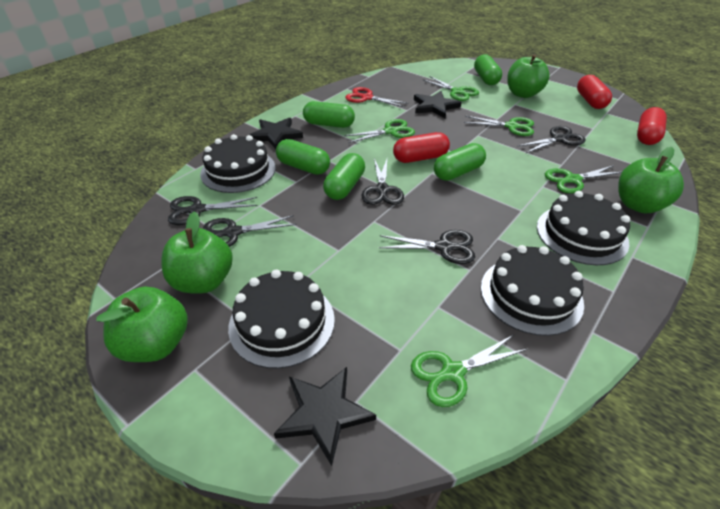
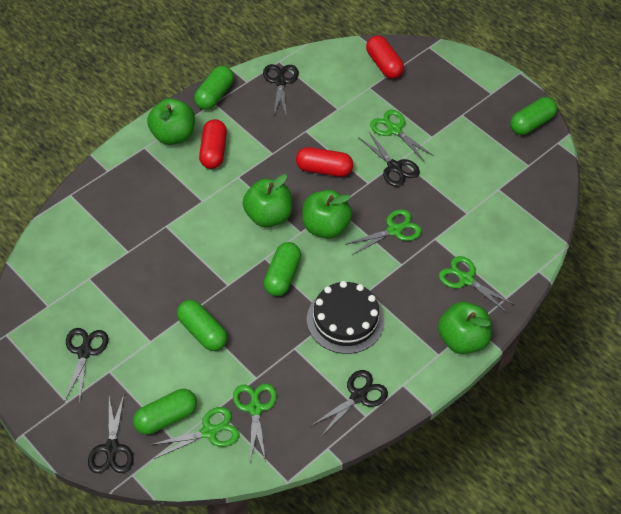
black cake: [200,134,276,193] [228,270,335,369] [481,245,584,336] [537,191,630,265] = 4 -> [307,281,384,354] = 1
black star: [250,117,303,149] [274,367,376,466] [414,91,461,118] = 3 -> none = 0
red scissors: [345,87,409,107] = 1 -> none = 0

